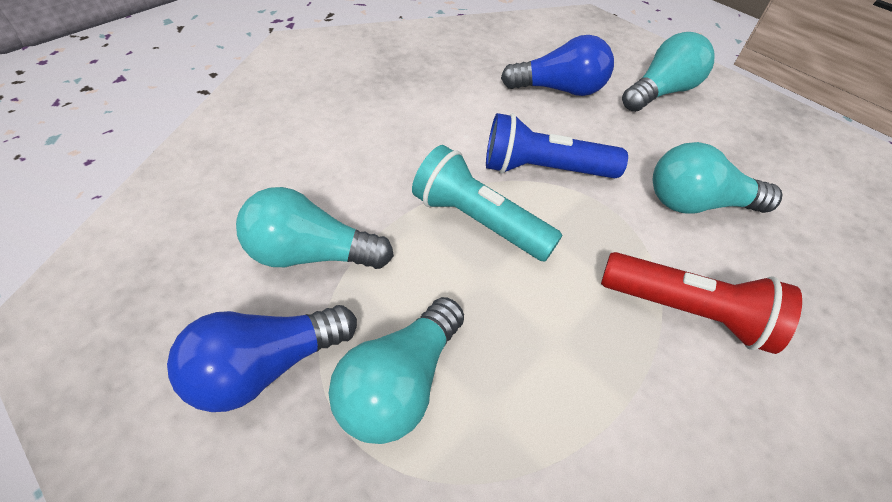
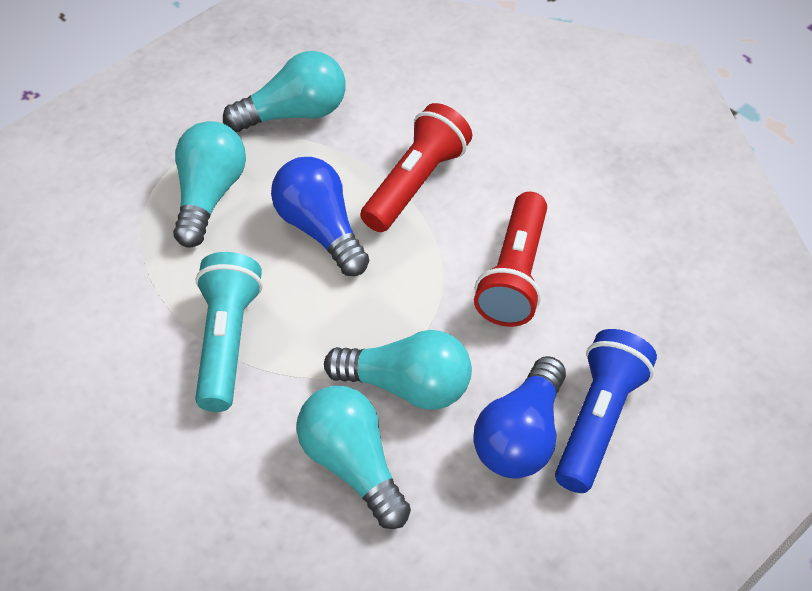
red flashlight: [601,252,802,354] = 1 -> [361,103,472,232] [474,192,547,327] = 2

